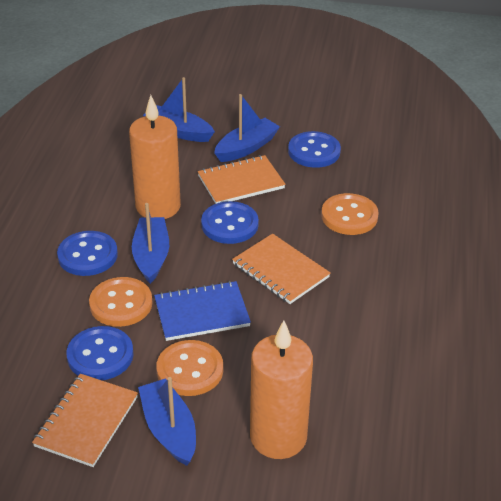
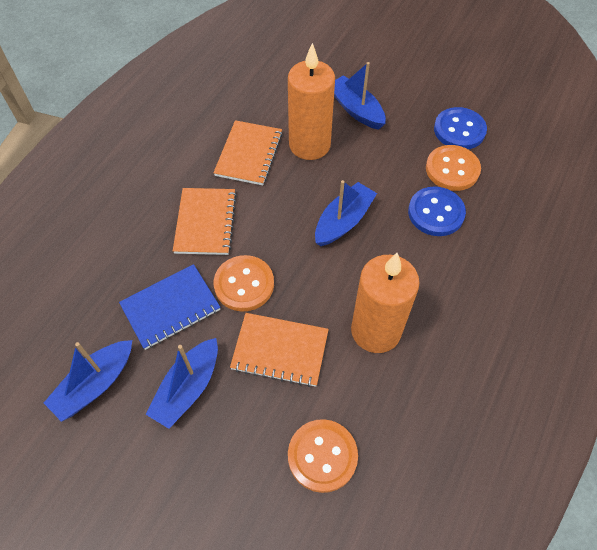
blue button: [57,231,118,276] [66,326,134,380] [201,201,259,244] [288,131,341,168] = 4 -> [408,187,466,236] [434,107,487,149] = 2

